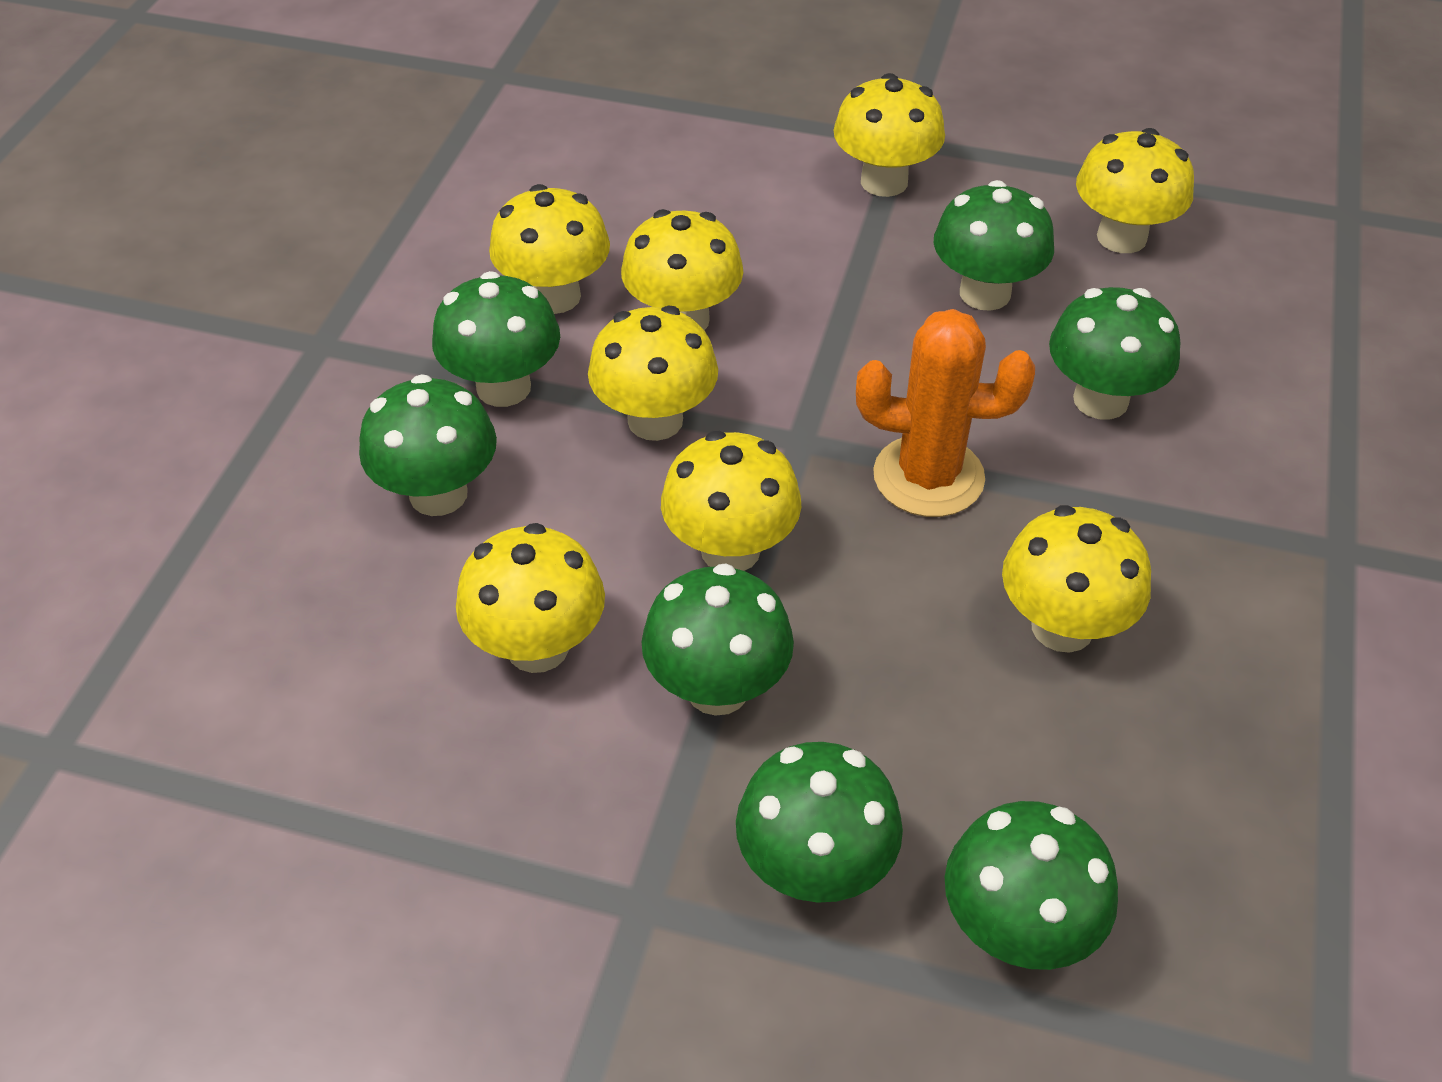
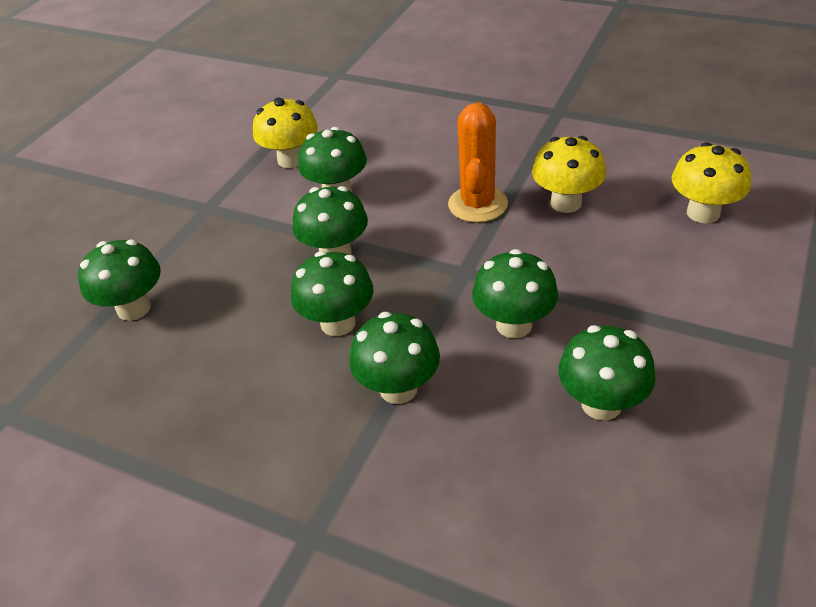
yellow mushroom: [456,523,605,673] [489,184,610,314] [588,306,718,441] [621,209,743,330] [661,431,801,571] [833,73,945,197] [1002,505,1151,653] [1076,128,1194,253] = 8 -> [253,97,318,168] [532,136,606,213] [672,142,751,223] = 3

